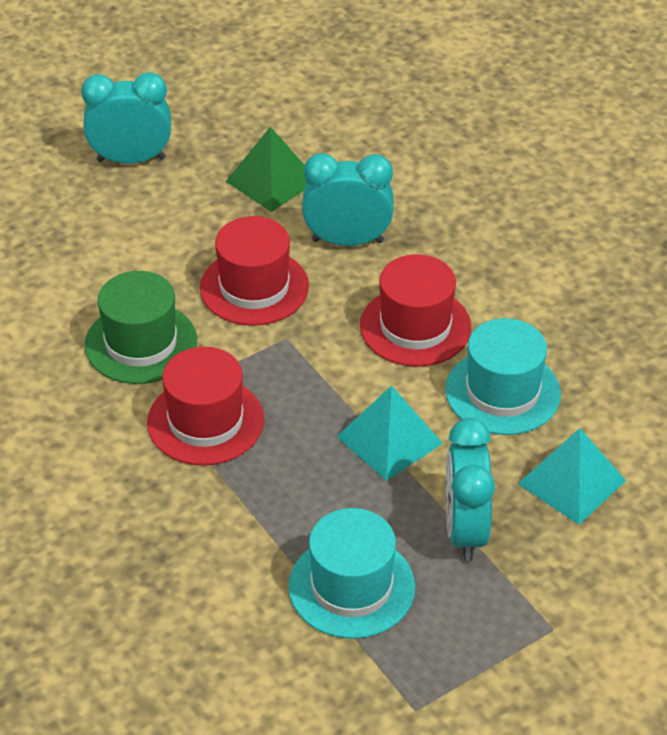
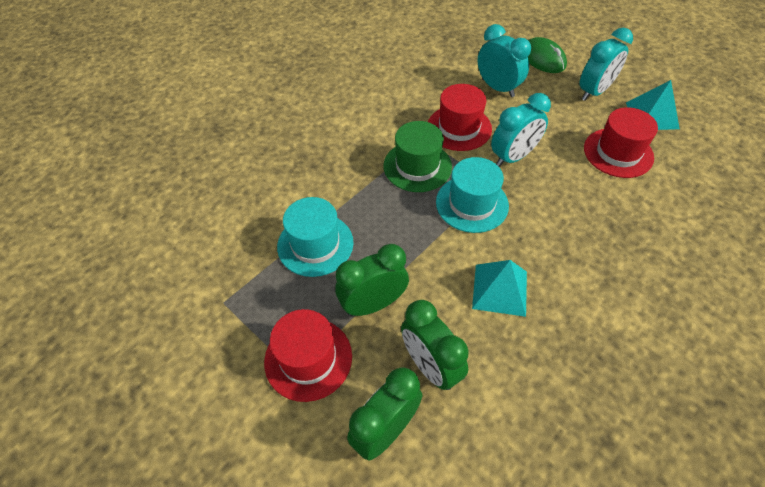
green clock: none = 0 -> [335,244,409,316] [347,368,422,460] [401,300,468,390] = 3
green mouse: none = 0 -> [528,37,567,73] = 1
green pyramid: [226,127,307,212] = 1 -> none = 0

